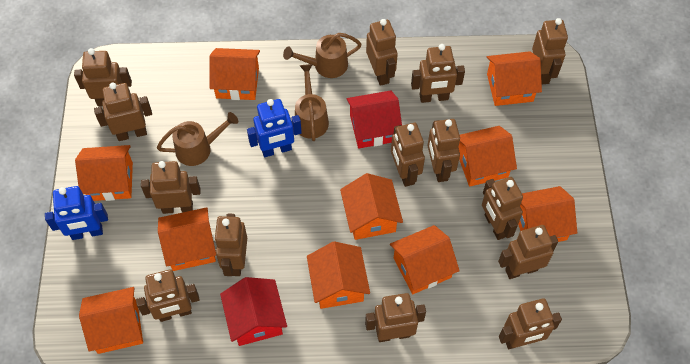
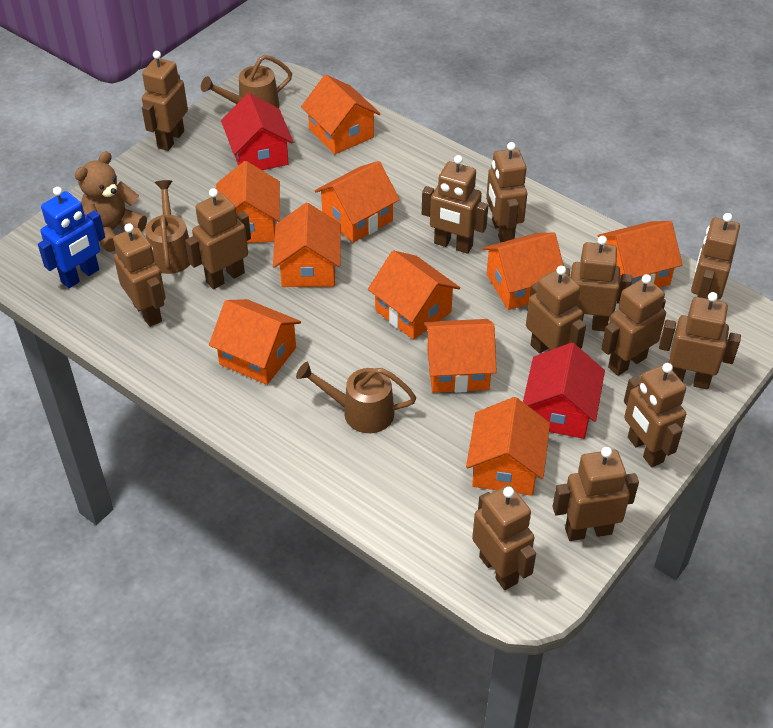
blue robot: [45,186,108,240] [247,99,302,157] = 2 -> [38,187,105,288] = 1
brown robot: [74,48,132,106] [94,82,152,141] [136,270,200,322] [141,161,200,214] [214,214,247,276] [365,293,426,342] [366,19,398,86] [391,123,425,187] [411,44,465,103] [428,119,460,182] [482,177,523,240] [498,225,558,279] [499,298,562,349] [532,18,568,84] = 14 -> [113,223,166,327] [142,51,188,151] [185,188,251,289] [422,155,488,254] [472,485,536,590] [486,142,527,242] [526,266,586,353] [552,447,639,541] [566,236,632,332] [601,274,666,376] [624,363,686,467] [659,292,741,389] [691,213,740,299] = 13
brown teddy bear: none = 0 -> [75,151,147,252] = 1

